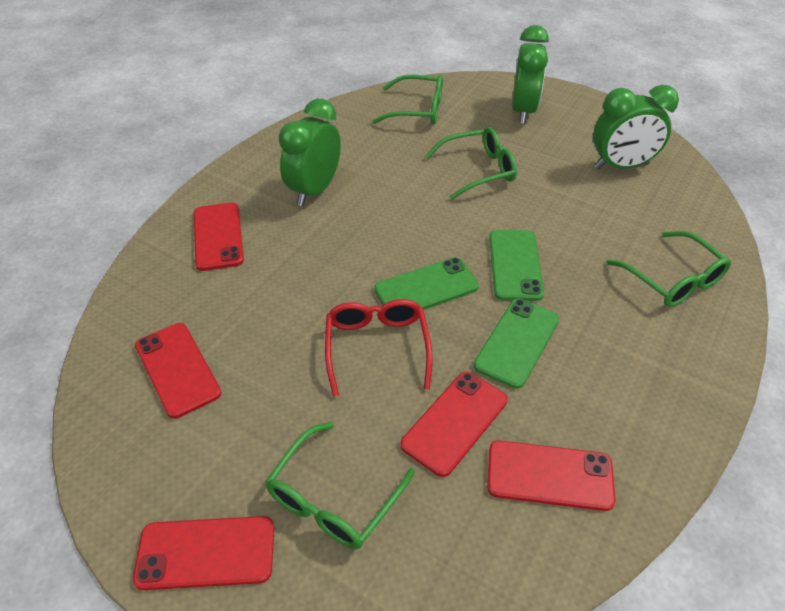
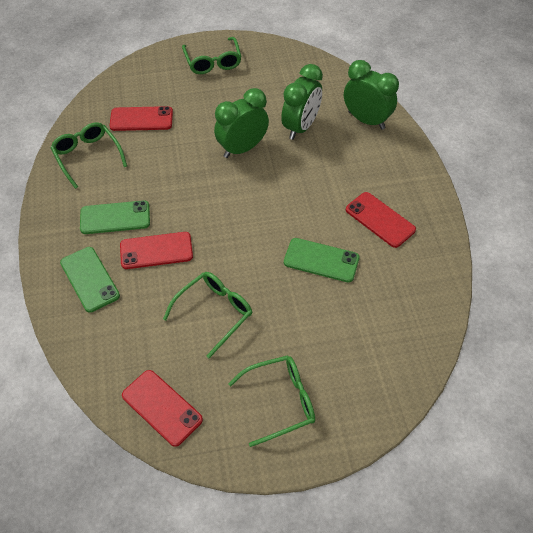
red glasses: [325,299,433,397] = 1 -> none = 0
red phone: [133,516,274,590] [135,323,221,419] [194,202,244,271] [400,371,508,477] [487,440,616,511] = 5 -> [109,106,173,131] [120,232,193,269] [122,370,203,447] [346,192,416,248] = 4

